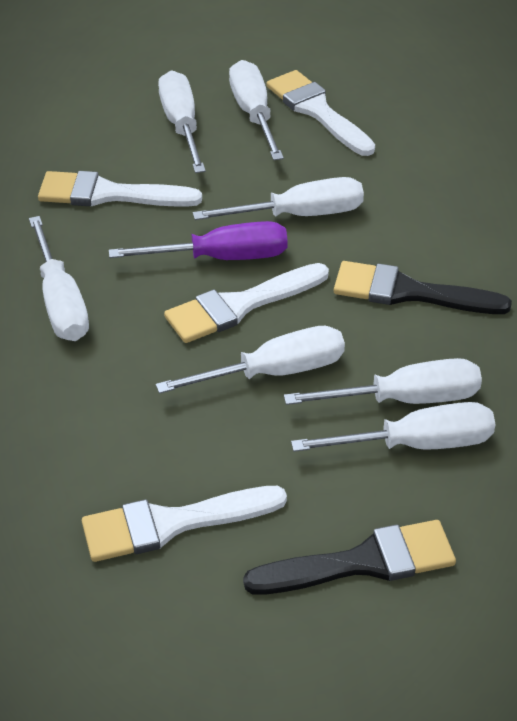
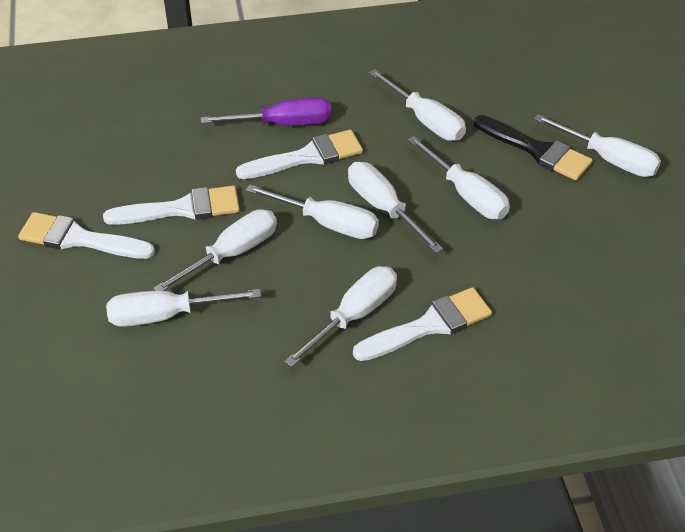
black brush: [243,520,456,595] [334,261,512,314] = 2 -> [474,115,593,181] = 1
white screwdriver: [29,216,89,341] [156,326,345,394] [158,70,206,173] [193,177,364,220] [229,60,284,160] [284,358,482,405] [291,402,495,452] = 7 -> [106,289,261,327] [153,209,277,291] [246,185,379,239] [284,266,397,367] [348,162,443,253] [369,69,466,141] [408,136,510,219] [534,114,661,177] = 8

